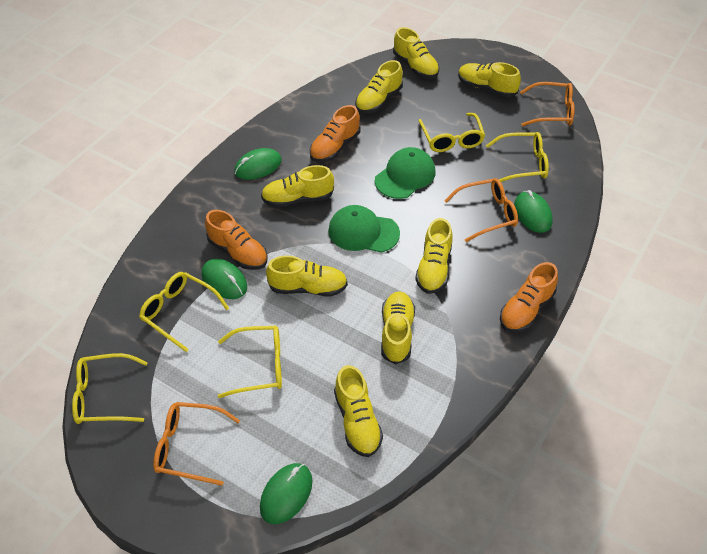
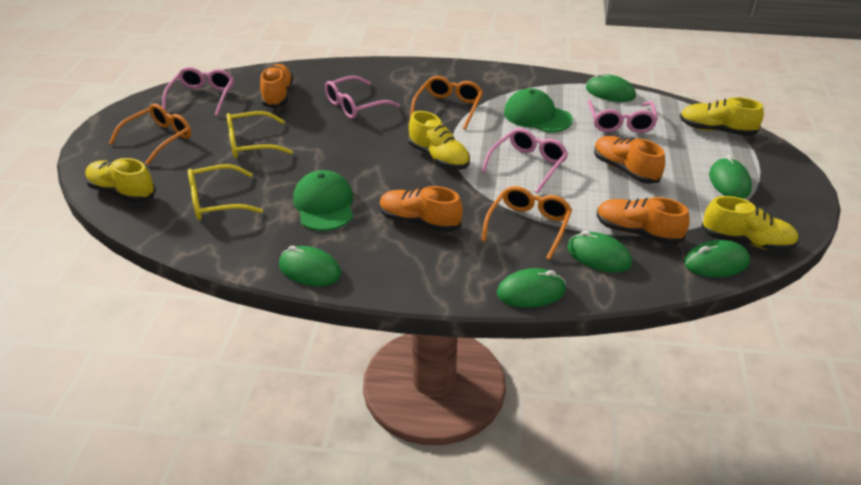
green mouse: [202,259,247,299] [234,148,282,180] [260,463,313,524] [514,190,553,233] = 4 -> [279,246,341,286] [497,268,566,308] [567,231,632,273] [586,73,636,102] [684,240,750,277] [709,155,752,199] = 6
orange shoe: [205,210,268,270] [310,105,360,162] [500,262,558,332] = 3 -> [260,64,293,108] [379,186,463,232] [594,136,665,184] [597,197,689,245] = 4
pink glasses: none = 0 -> [162,67,234,116] [325,76,400,119] [481,128,568,194] [588,100,658,133] = 4
yellow glasses: [72,353,148,424] [139,272,229,352] [218,326,282,398] [418,113,485,152] [486,132,549,182] = 5 -> [188,164,263,220] [227,111,293,158] = 2
yellow shoe: [261,165,334,207] [266,256,348,297] [334,365,383,457] [355,60,403,113] [381,291,415,365] [393,27,439,79] [415,218,452,294] [458,62,521,97] = 8 -> [85,158,156,203] [408,111,470,170] [680,97,764,136] [702,196,799,252] = 4

